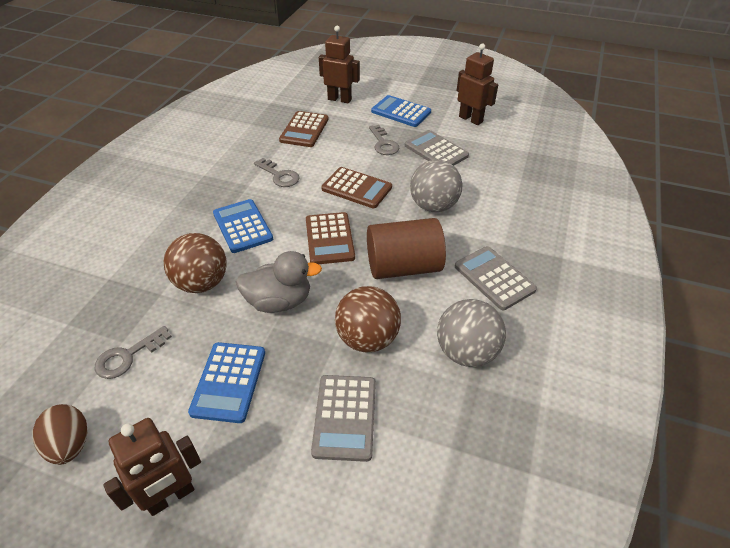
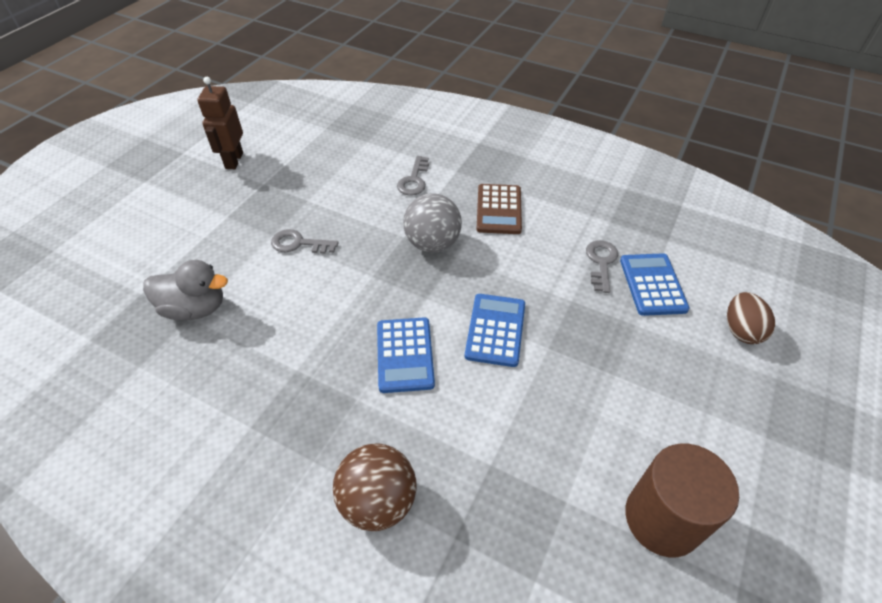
brown ball: [164,233,227,293] [335,286,401,353] = 2 -> [333,444,416,531] = 1
brown calculator: [279,111,329,147] [306,212,355,264] [321,167,392,208] = 3 -> [476,184,522,234] = 1
brown robot: [103,418,201,516] [319,26,360,103] [457,44,498,125] = 3 -> [197,77,243,169] = 1
grey ball: [410,159,463,212] [437,299,506,367] = 2 -> [403,193,462,253] = 1
grey calculator: [311,375,376,462] [405,130,469,166] [455,246,537,310] = 3 -> none = 0

